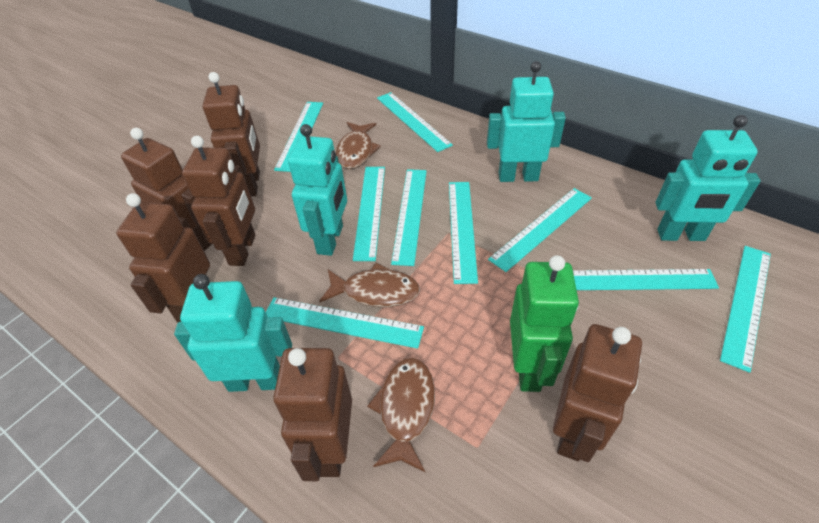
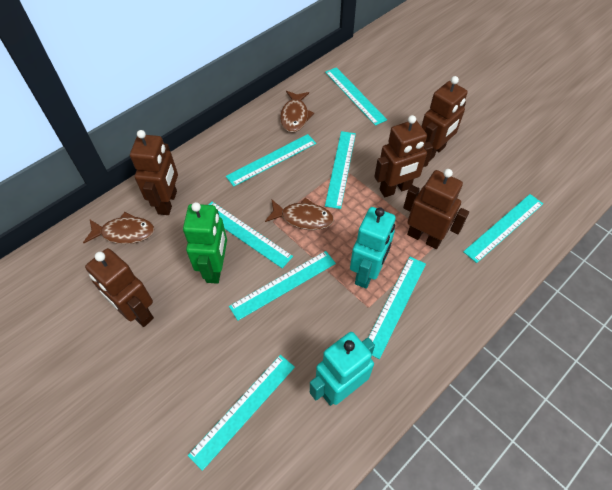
brown robot: [116,193,210,323] [121,128,212,251] [182,136,255,266] [202,72,260,197] [273,348,352,481] [553,324,642,462] = 6 -> [85,248,154,327] [130,130,178,215] [374,115,433,197] [403,169,469,249] [421,76,468,161] = 5
turquoise robot: [174,274,292,392] [288,124,347,256] [487,61,566,182] [655,115,761,241] = 4 -> [310,332,375,406] [350,207,396,289] = 2
turquoise ruler: [266,297,424,349] [274,102,323,172] [353,167,385,261] [377,92,453,152] [391,169,427,266] [449,182,478,284] [488,188,592,272] [573,269,719,290] [720,246,771,373] = 9 -> [188,355,295,471] [209,202,293,268] [226,134,316,187] [229,251,336,321] [325,67,387,126] [325,131,356,209] [368,257,426,359] [463,194,543,263] = 8

